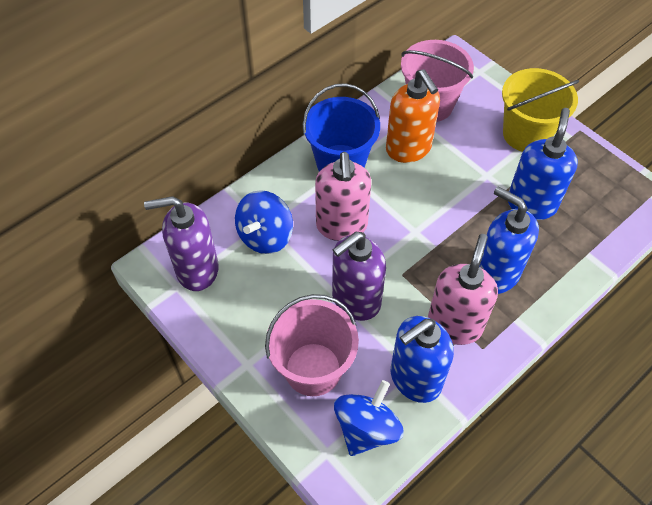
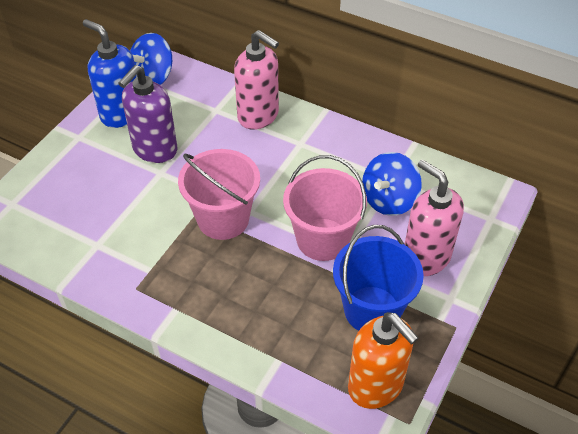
blue soap dispenser: [391,316,454,403] [479,187,539,294] [508,108,578,220] = 3 -> [83,19,137,128] = 1
purple soap dispenser: [144,196,219,291] [332,232,386,321] = 2 -> [118,65,177,163] = 1
yellow bucket: [502,68,579,152] = 1 -> none = 0

